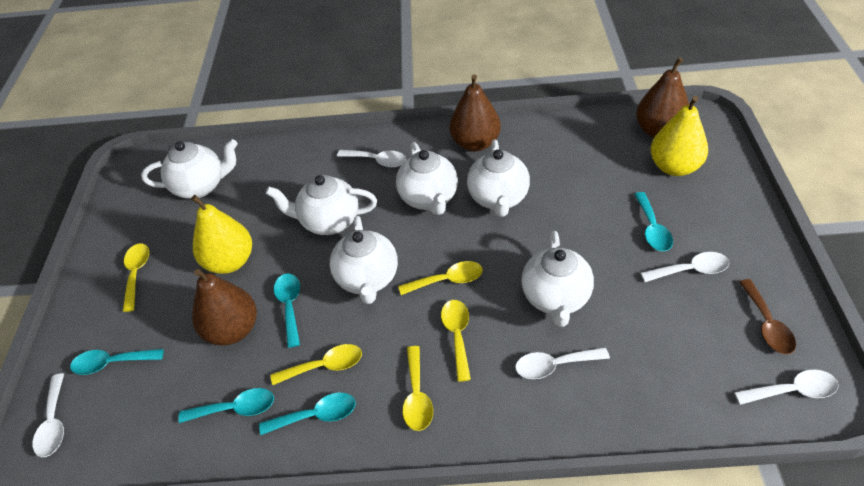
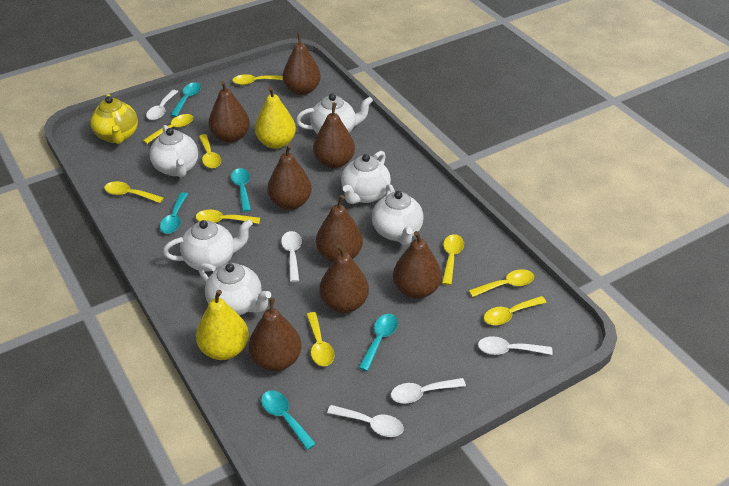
brown pear: [192,269,257,345] [450,75,501,151] [636,57,689,138] = 3 -> [209,81,250,143] [249,298,302,371] [267,145,312,210] [283,33,321,95] [313,103,355,168] [316,195,363,262] [319,244,369,313] [393,231,442,299] = 8
brown spoon: [739,279,796,354] = 1 -> none = 0
yellow spoon: [123,243,149,312] [271,344,362,385] [398,261,483,295] [402,346,433,431] [441,300,471,382] = 5 -> [104,181,163,203] [143,114,193,144] [196,210,260,224] [199,134,221,168] [232,74,283,85] [306,312,335,366] [442,234,464,285] [469,269,534,297] [484,296,547,325] = 9
yellow teapot: none = 0 -> [90,94,138,144] = 1

